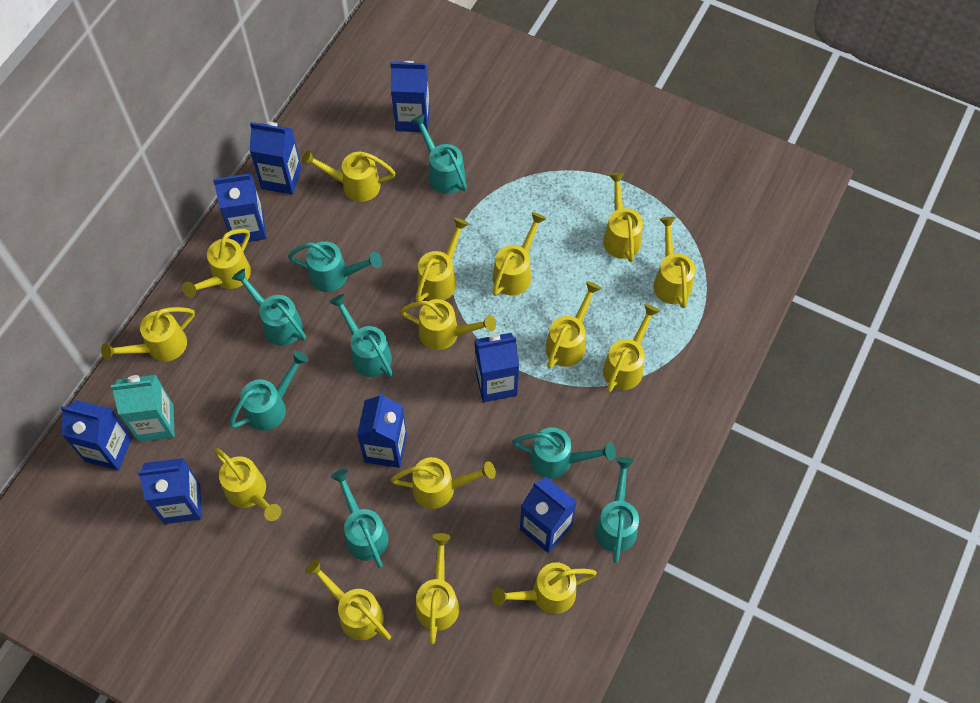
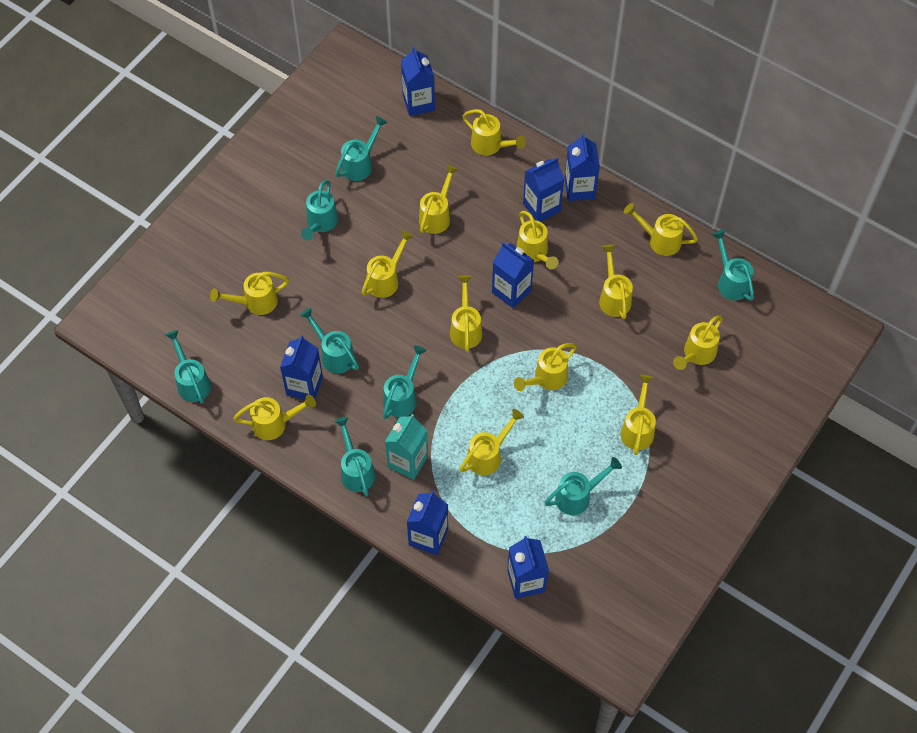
blue carton: [61,400,132,470] [138,458,202,524] [213,173,266,243] [250,122,302,195] [357,392,407,468] [390,61,430,132] [475,333,519,402] [520,477,577,553] = 8 -> [280,335,323,399] [401,46,435,116] [407,491,448,555] [492,242,534,308] [507,536,549,599] [523,158,564,222] [565,133,600,201] = 7
yellow watering can: [101,307,195,362] [182,229,251,298] [214,448,281,521] [302,150,396,202] [305,559,391,640] [391,457,496,509] [400,299,496,350] [416,218,469,302] [416,533,459,644] [492,212,547,296] [492,562,597,614] [546,281,601,369] [603,173,643,262] [603,304,660,392] [653,217,695,308] = 15 -> [210,272,289,315] [233,394,316,440] [362,230,414,298] [419,165,458,234] [450,275,482,352] [460,409,524,475] [462,109,526,156] [514,343,577,391] [517,211,559,270] [599,245,633,319] [620,375,656,455] [624,203,698,256] [673,316,723,370] = 13

